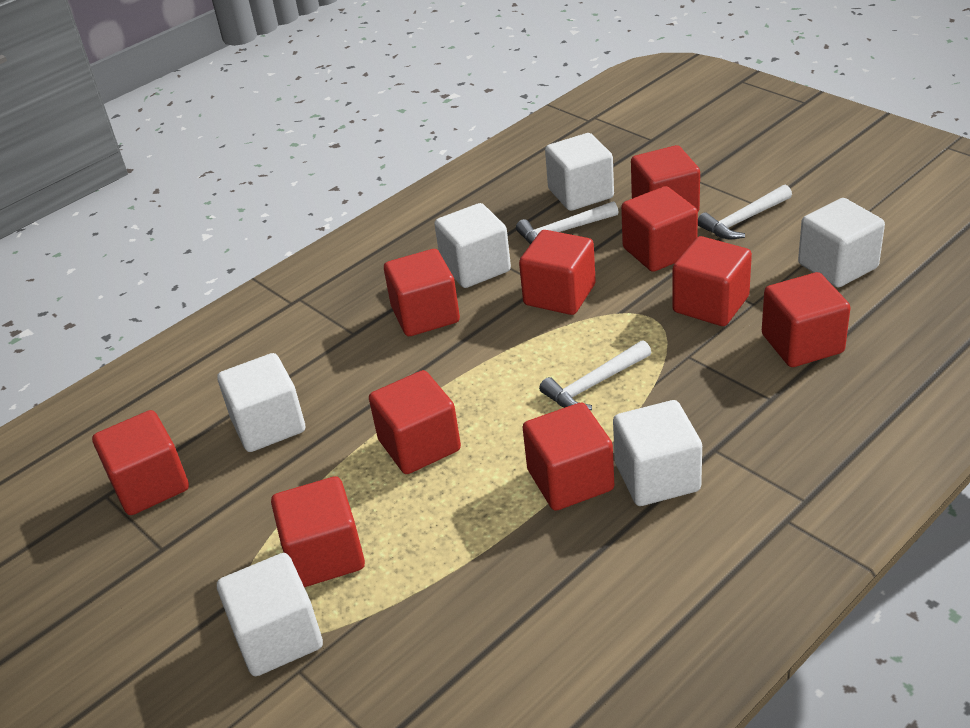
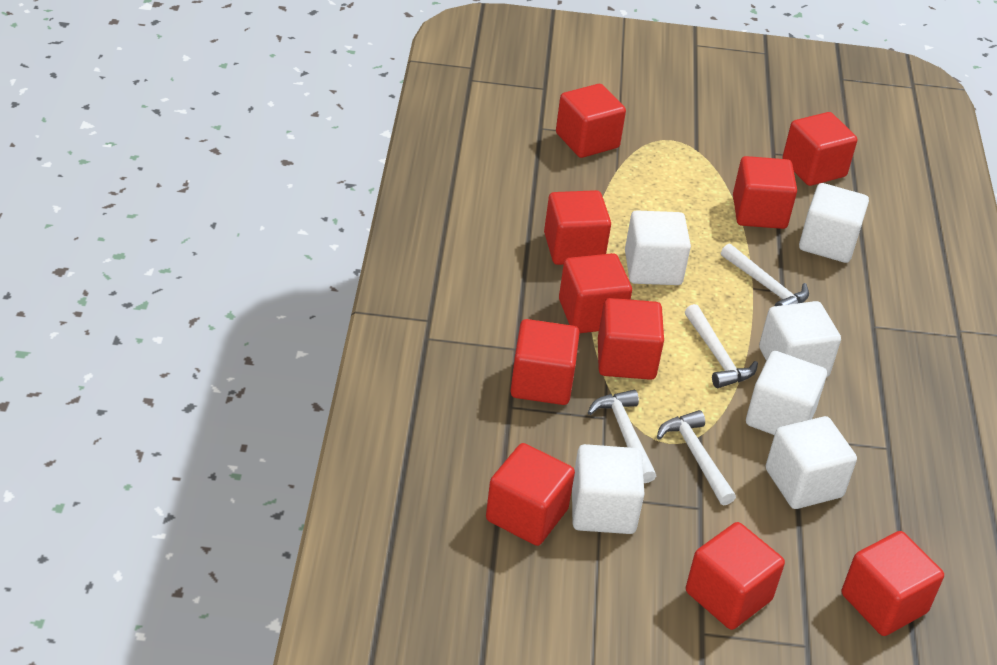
white hammer: [516,201,618,244] [539,340,651,410] [698,185,792,239] = 3 -> [588,390,656,483] [657,410,736,505] [685,304,758,388] [721,244,809,306] = 4

